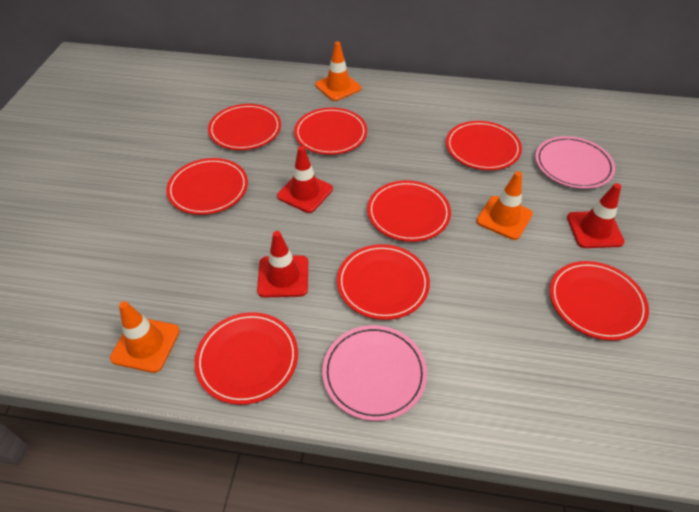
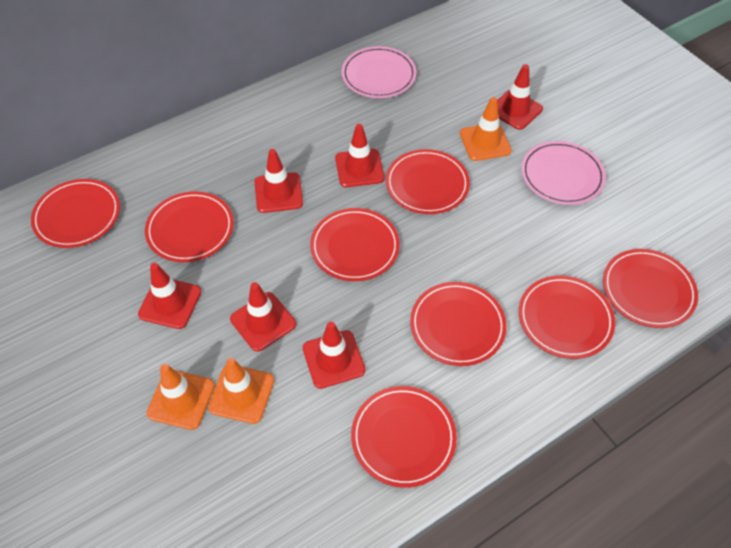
red traffic cone: [257,231,308,298] [277,146,333,213] [567,183,625,248] = 3 -> [138,263,201,329] [230,282,296,352] [255,149,303,213] [303,322,365,389] [335,124,384,187] [497,64,543,130] = 6

